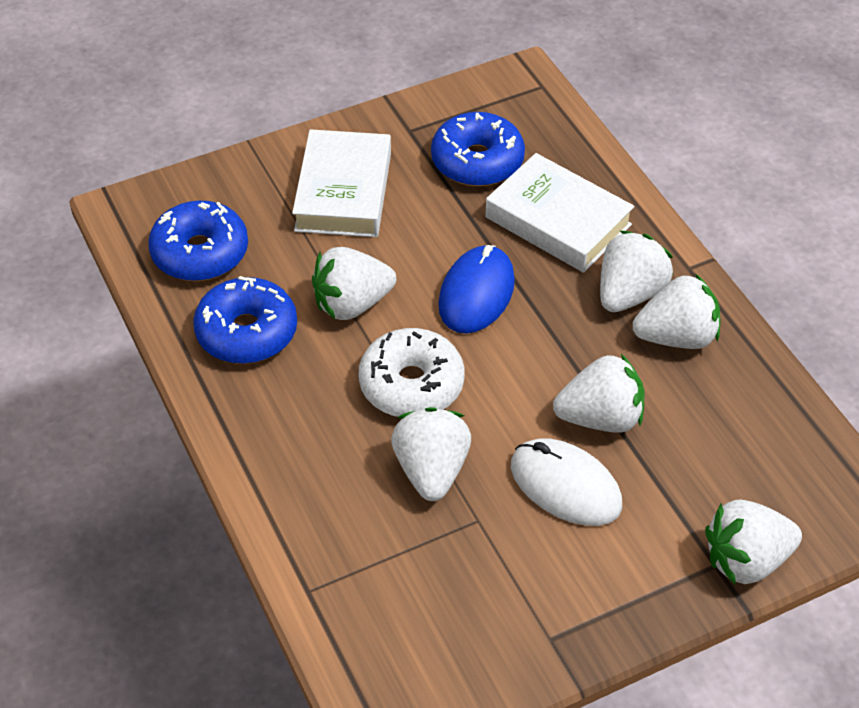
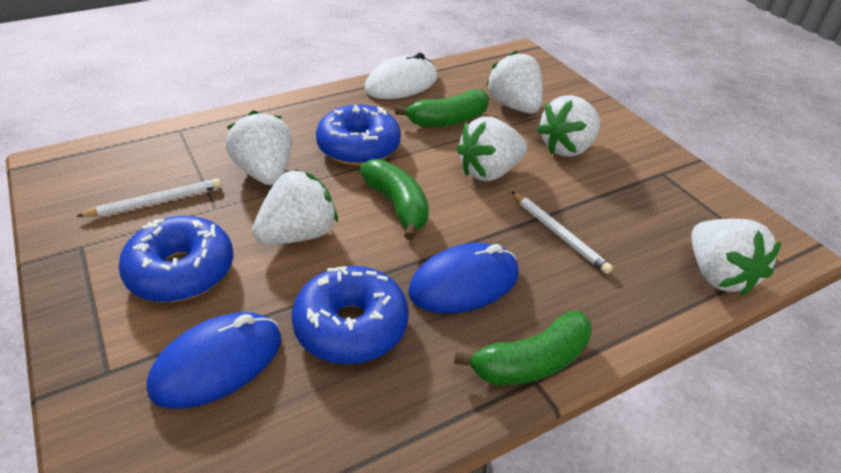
blue mouse: [438,245,515,334] = 1 -> [146,312,281,408] [408,243,518,314] = 2
green banana: none = 0 -> [359,159,429,240] [395,89,489,127] [454,311,592,386] = 3
white book: [292,129,391,237] [485,153,634,273] = 2 -> none = 0
white donut: [359,328,465,417] = 1 -> none = 0
white pencil: none = 0 -> [76,178,221,217] [511,191,613,274] = 2

